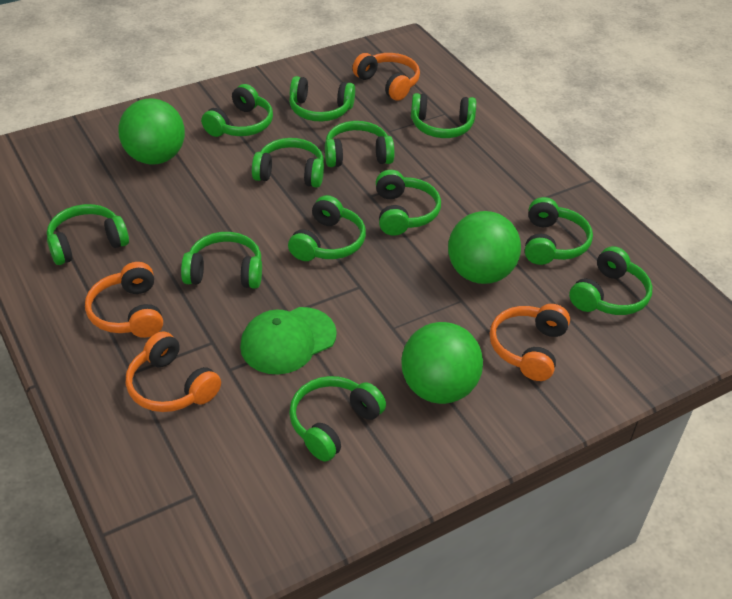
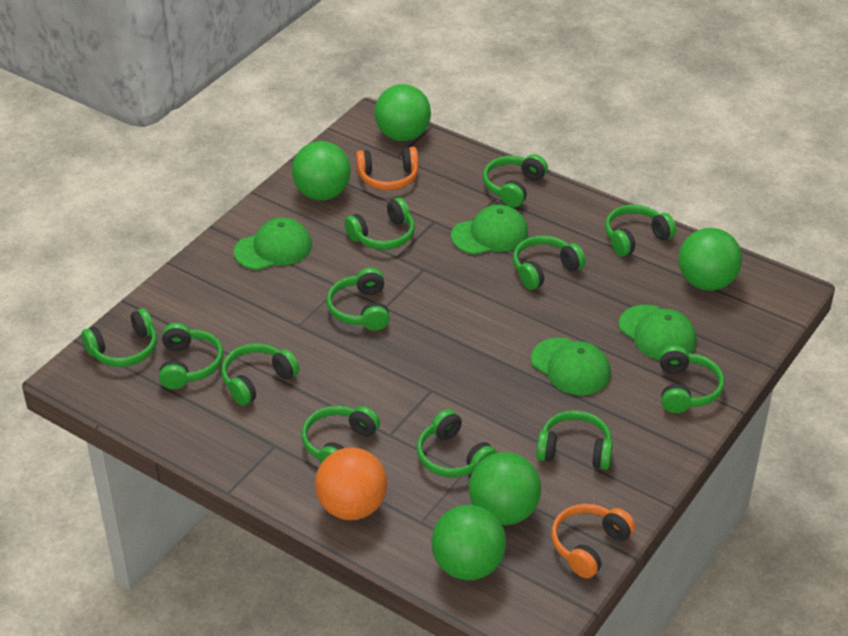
green ball: [118,98,185,165] [401,322,483,404] [448,211,521,284] = 3 -> [292,141,351,200] [375,84,431,141] [431,505,506,580] [469,452,541,525] [679,228,742,291] = 5
green cap: [240,307,337,375] = 1 -> [234,218,312,270] [451,205,528,255] [531,338,611,396] [619,305,696,360] = 4
orange ball: none = 0 -> [315,448,387,520] = 1
orange headphones: [85,262,163,338] [126,332,221,412] [353,53,420,101] [490,304,570,381] = 4 -> [356,147,419,190] [551,504,635,578] = 2

